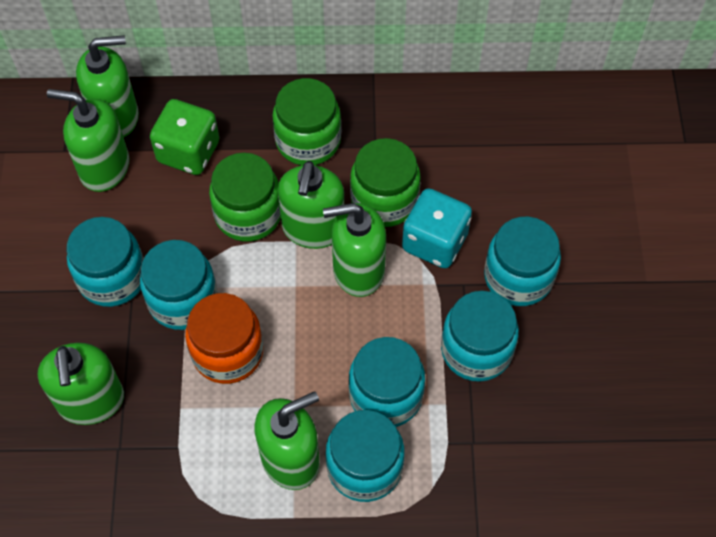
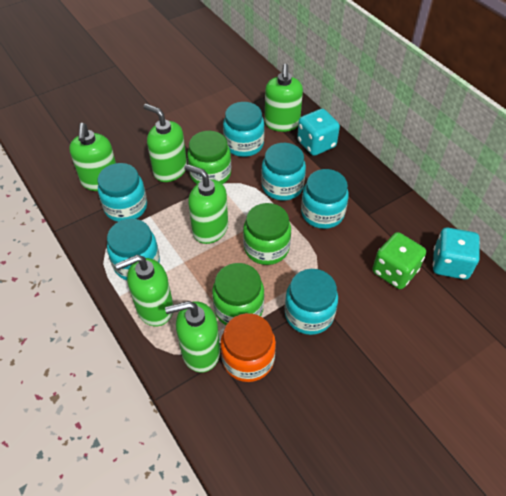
turquoise dice: [402,188,472,268] = 1 -> [297,109,340,156] [433,228,480,279] = 2

